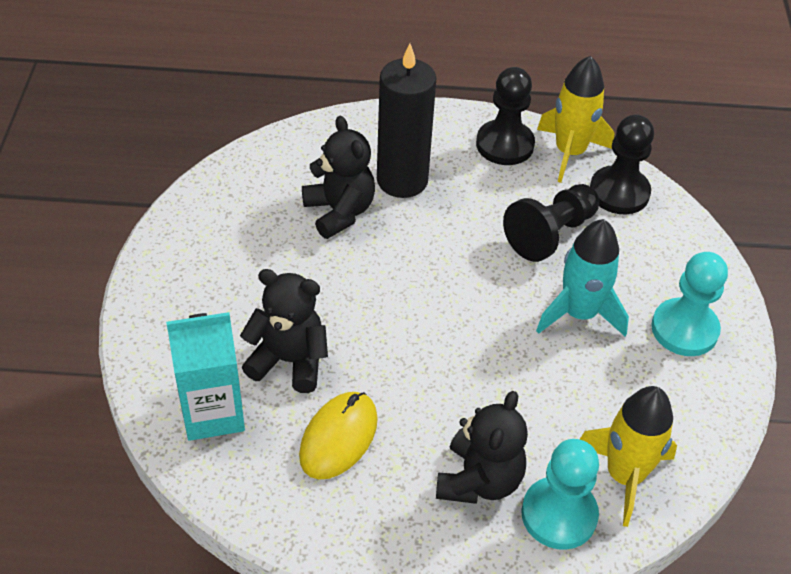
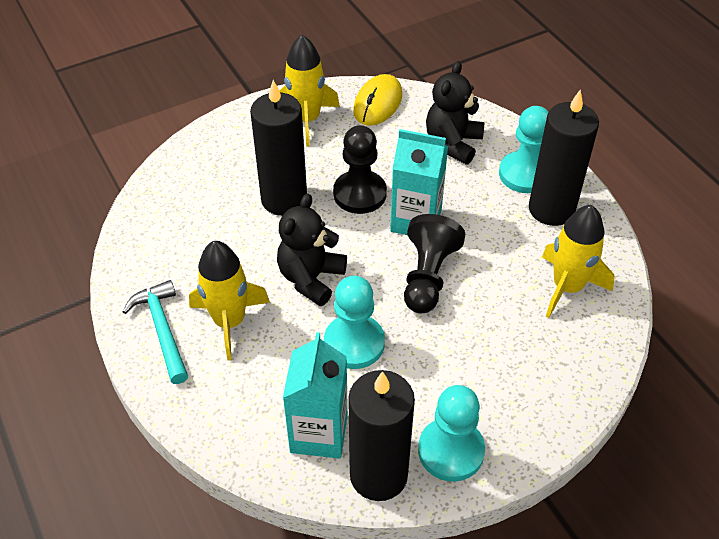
black candle: [377,44,436,198] = 1 -> [250,80,307,216] [348,370,415,501] [529,90,599,226] = 3
black pawn: [476,67,535,165] [503,184,599,262] [590,115,654,214] = 3 -> [333,125,387,214] [404,214,465,313] = 2
black teddy bear: [240,269,328,393] [302,116,375,239] [436,391,528,504] = 3 -> [277,193,347,306] [426,61,484,164] = 2
turquoise carton: [166,312,245,441] = 1 -> [283,332,348,459] [390,129,448,235] = 2
turquoise hammer: none = 0 -> [122,280,188,384] = 1
turquoise pawn: [521,439,599,550] [651,252,728,356] = 2 -> [324,276,385,369] [418,385,485,482] [499,106,548,193] = 3
turquoise rocket: [536,219,629,336] = 1 -> none = 0
yellow rocket: [537,56,614,183] [580,386,677,527] = 2 -> [189,241,270,361] [279,35,340,147] [542,205,615,318] = 3

